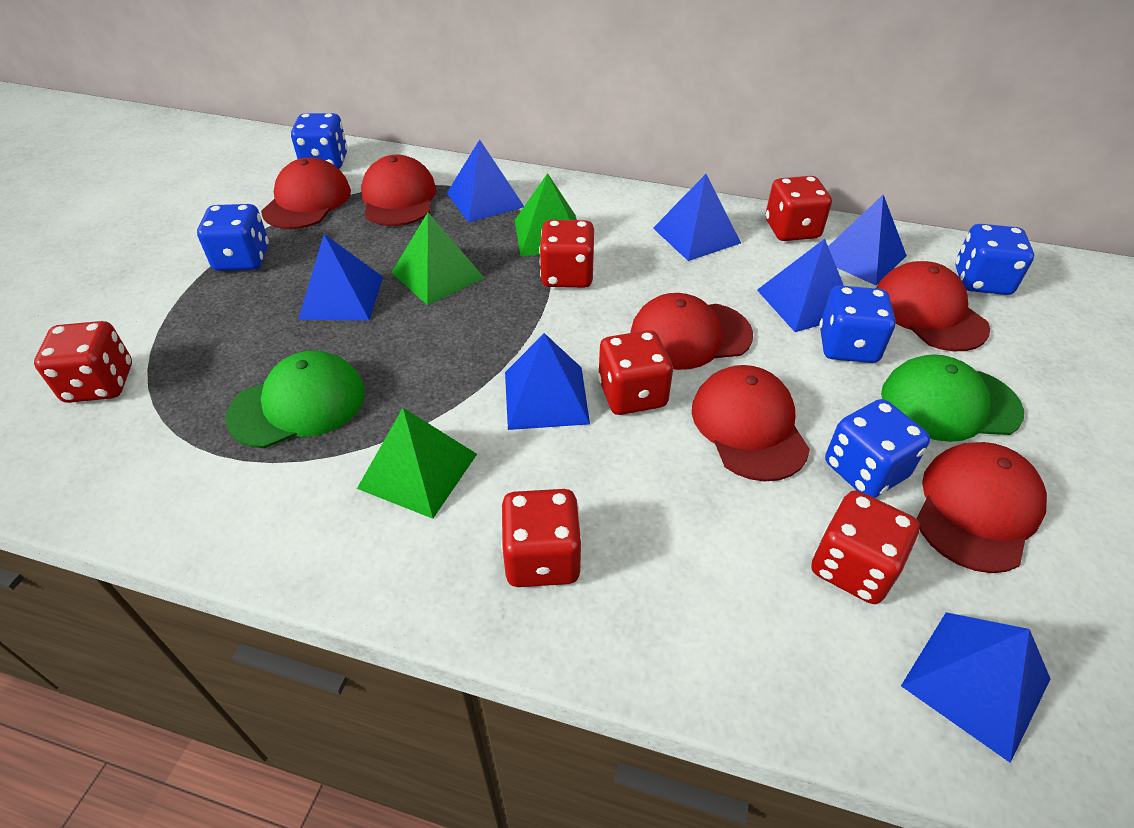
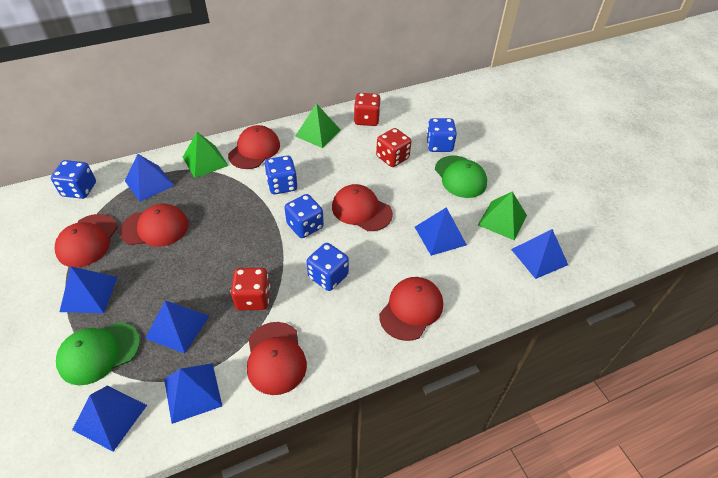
red dice: [34,321,132,403] [501,489,582,587] [539,220,595,288] [598,330,673,415] [766,176,832,241] [811,490,920,604] = 6 -> [231,268,270,310] [354,93,381,126] [376,128,411,167] = 3

